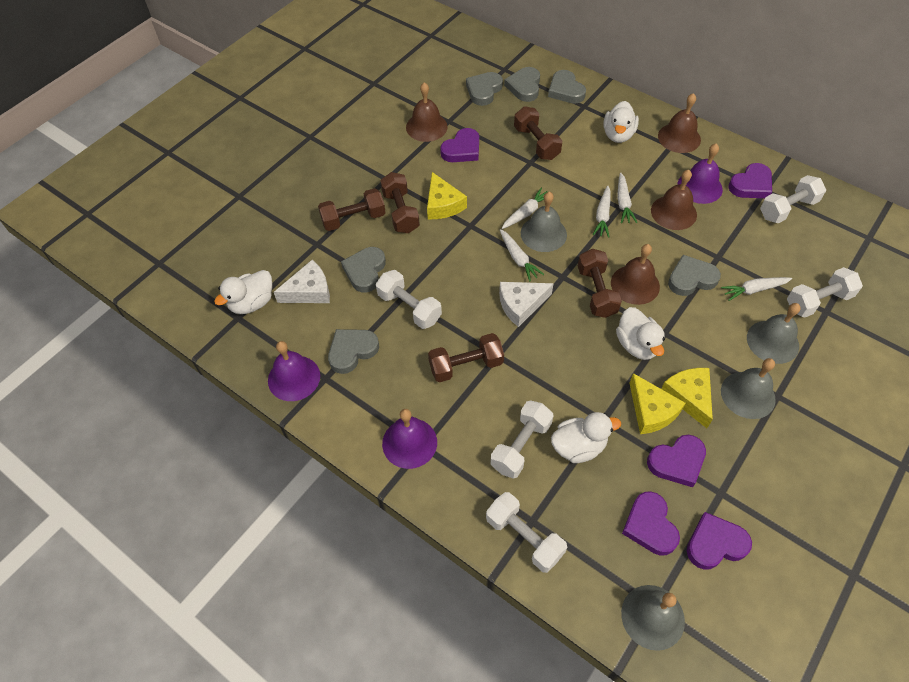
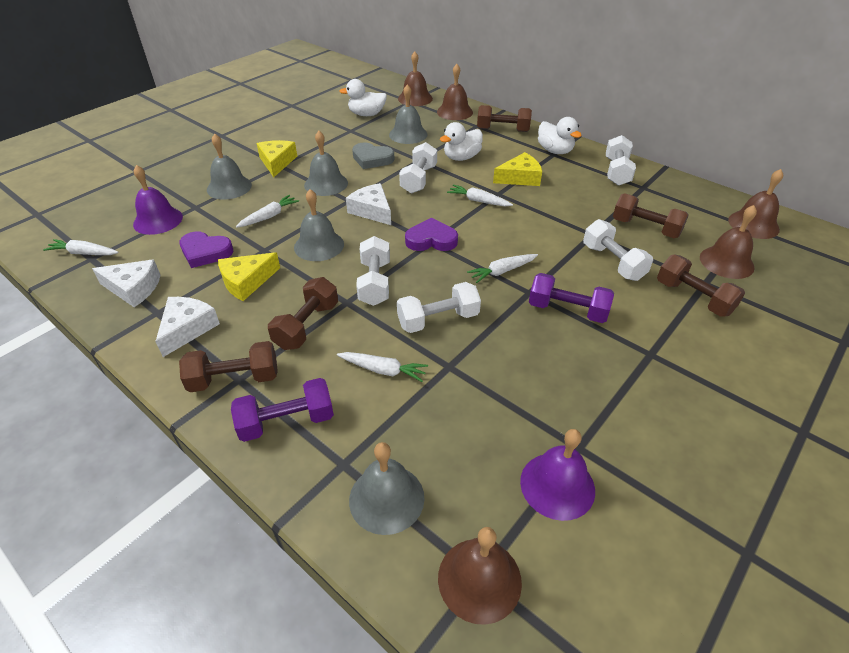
brown bell: [406,82,448,142] [611,244,660,305] [651,170,697,230] [658,93,701,153] = 4 -> [398,52,433,106] [437,64,473,120] [438,527,522,625] [700,205,757,279] [728,169,783,239] = 5
grey bell: [521,192,567,252] [621,585,685,651] [721,358,776,419] [747,303,801,364] = 4 -> [207,134,252,200] [294,189,344,261] [304,131,348,196] [349,442,425,535] [389,84,428,144] = 5
grey heart: [328,329,379,374] [341,247,386,293] [466,72,503,106] [504,67,540,102] [548,70,586,104] [668,255,721,296] = 6 -> [352,142,395,169] = 1
purple bell: [268,341,320,401] [382,409,437,469] [678,143,723,204] = 3 -> [133,165,183,235] [520,429,595,521] = 2
purple dumbbell: none = 0 -> [231,378,334,442] [529,273,614,323] = 2
purple heart: [440,128,479,162] [622,491,680,556] [647,435,706,487] [687,512,752,570] [728,163,772,198] = 5 -> [179,231,233,268] [405,218,458,251] = 2
white cheese: [274,260,330,303] [499,282,554,327] = 2 -> [92,259,160,307] [155,297,220,357] [346,183,391,225] = 3
white duck: [214,270,272,314] [551,412,621,463] [603,101,639,143] [616,307,665,360] = 4 -> [339,79,387,116] [440,122,483,161] [538,117,582,154] = 3

